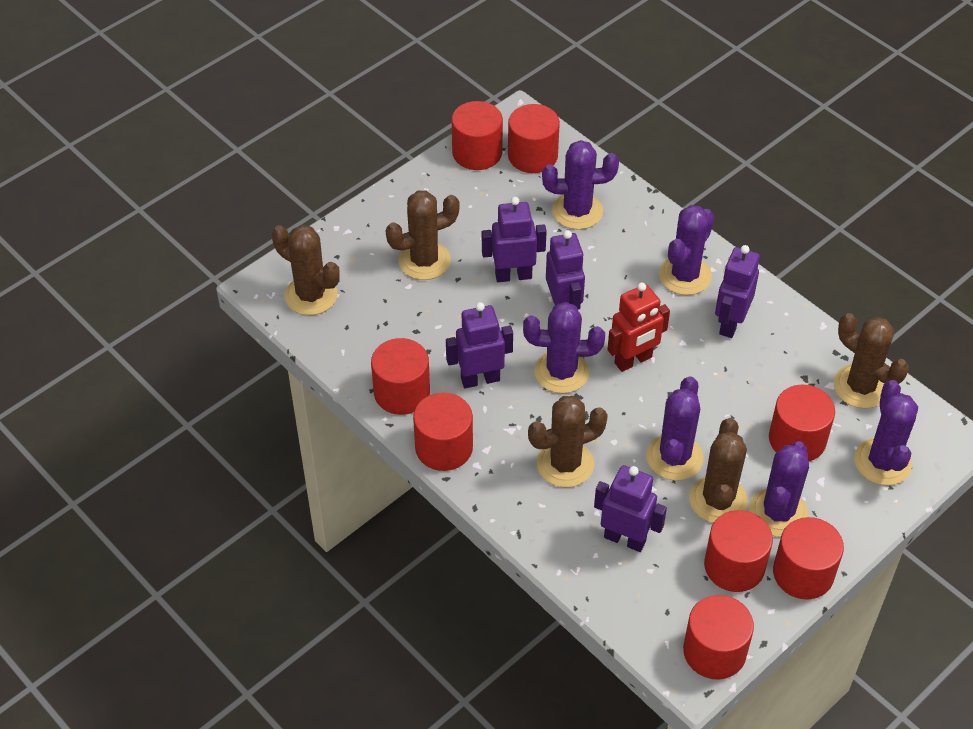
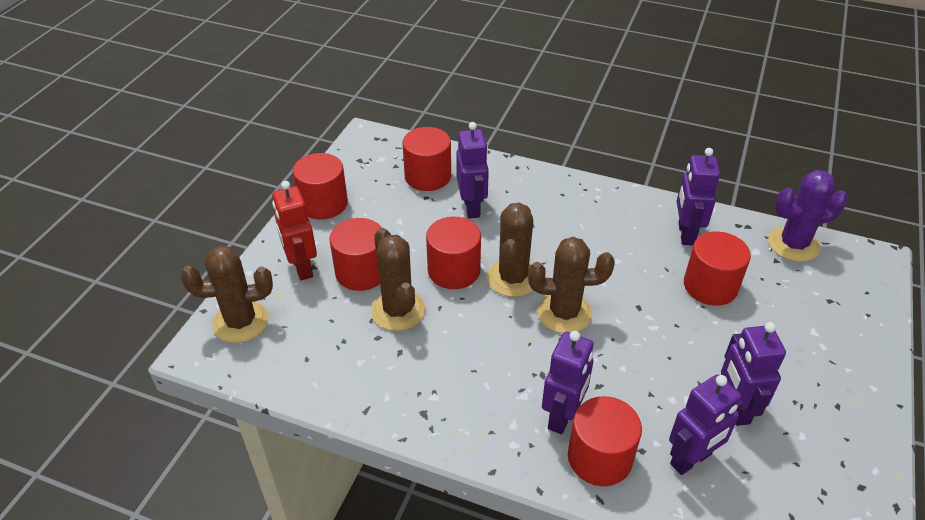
brown cactus: [272,225,340,315] [386,191,460,280] [528,396,608,487] [689,418,748,523] [834,313,909,409] = 5 -> [181,246,273,343] [371,228,425,331] [487,203,533,297] [528,237,615,333] = 4
purple cactus: [523,302,605,394] [542,140,619,230] [646,376,704,481] [659,205,714,295] [749,441,809,537] [854,380,918,485] = 6 -> [768,170,847,262] = 1
red cylinder: [371,338,430,415] [413,393,473,471] [452,101,503,170] [508,104,560,173] [683,595,754,679] [704,510,773,592] [769,385,835,461] [773,517,844,599] = 8 -> [293,153,348,219] [329,218,382,291] [402,127,451,191] [426,217,481,289] [568,396,642,486] [684,231,751,306] = 6

